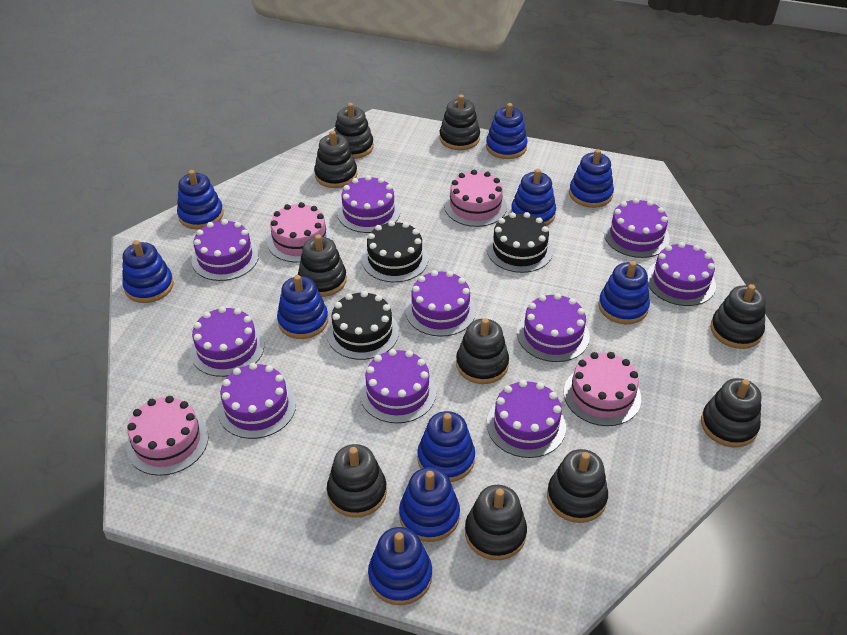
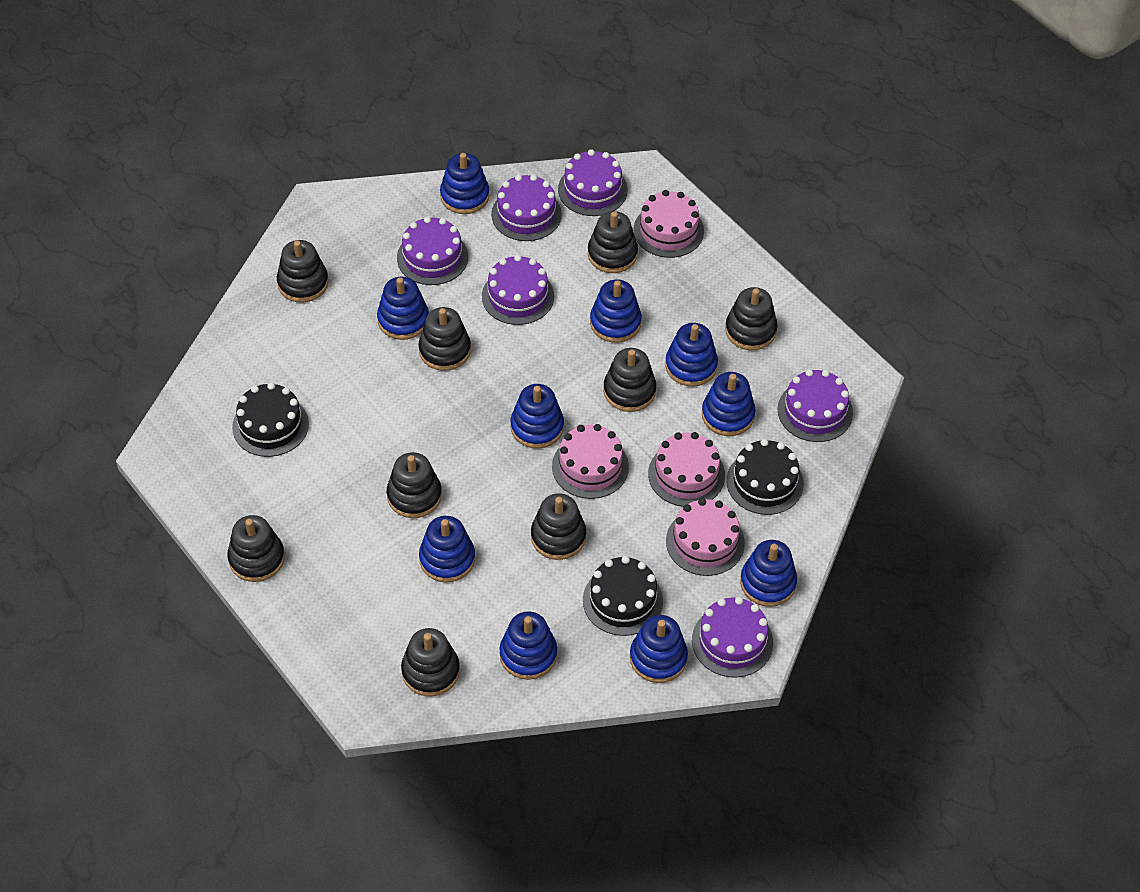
black stacking toy: [298,234,347,297] [314,131,357,188] [327,444,387,518] [334,103,374,159] [440,95,480,150] [456,318,509,384] [465,485,527,560] [547,449,608,523] [701,378,761,447] [710,284,766,349] = 10 -> [227,515,285,582] [277,240,329,303] [387,452,442,518] [401,628,460,696] [418,307,471,371] [531,493,586,560] [588,211,638,273] [603,348,656,412] [725,287,778,350] = 9
purple cake: [190,306,264,377] [191,219,259,281] [217,363,296,439] [337,175,400,233] [360,349,436,423] [405,270,476,337] [487,380,566,458] [517,293,590,362] [604,198,670,258] [647,242,716,306] = 10 -> [397,216,468,285] [482,255,554,325] [491,174,562,241] [558,149,628,216] [692,597,773,678] [777,369,853,442] = 6

